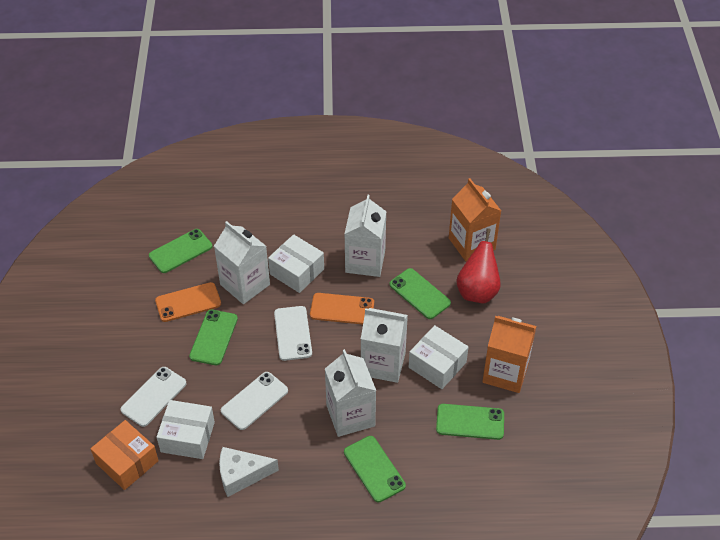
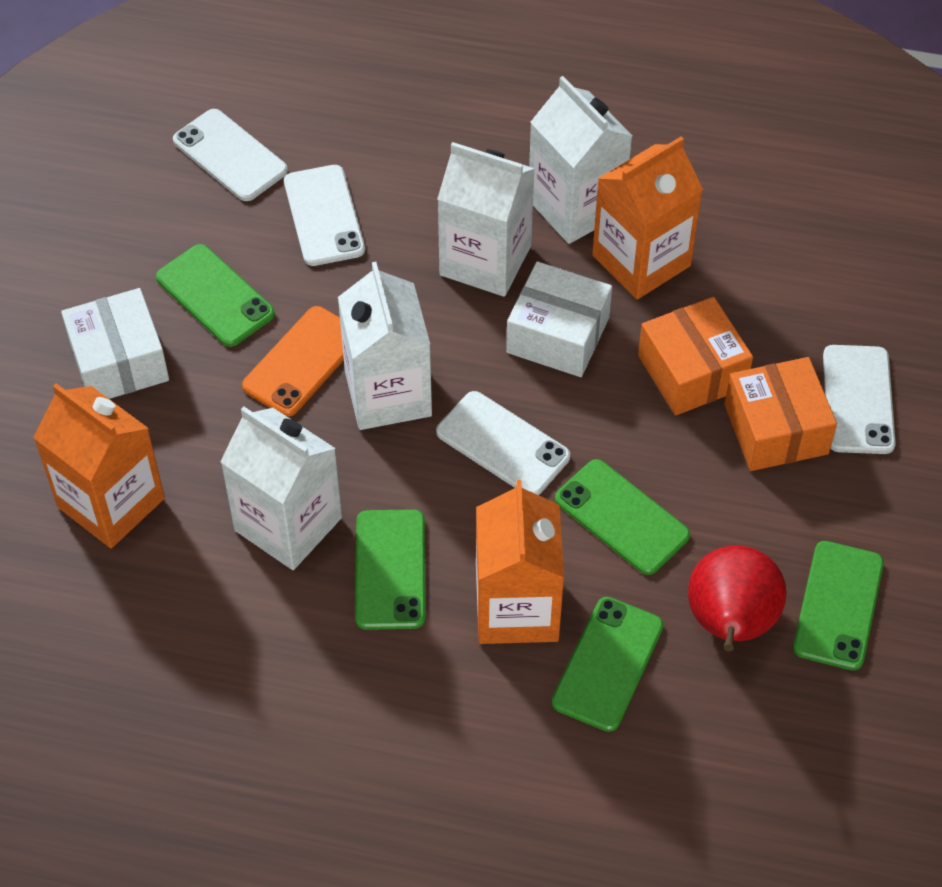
orange box: [91,420,159,490] = 1 -> [638,297,753,415] [724,357,837,471] = 2
orange carton: [449,178,501,261] [482,316,537,393] = 2 -> [33,383,165,548] [476,480,564,644] [592,136,703,299] = 3
orange phone: [155,282,221,322] [310,293,374,325] = 2 -> [242,306,344,417] = 1
white box: [156,400,215,459] [268,234,324,293] [409,325,468,389] = 3 -> [61,288,169,399] [506,261,612,377] = 2
white cheese: [219,447,279,497] = 1 -> none = 0
white phone: [120,367,186,427] [221,372,288,430] [274,306,312,361] = 3 -> [173,109,288,201] [284,165,365,266] [436,391,570,495] [823,345,896,454] = 4

